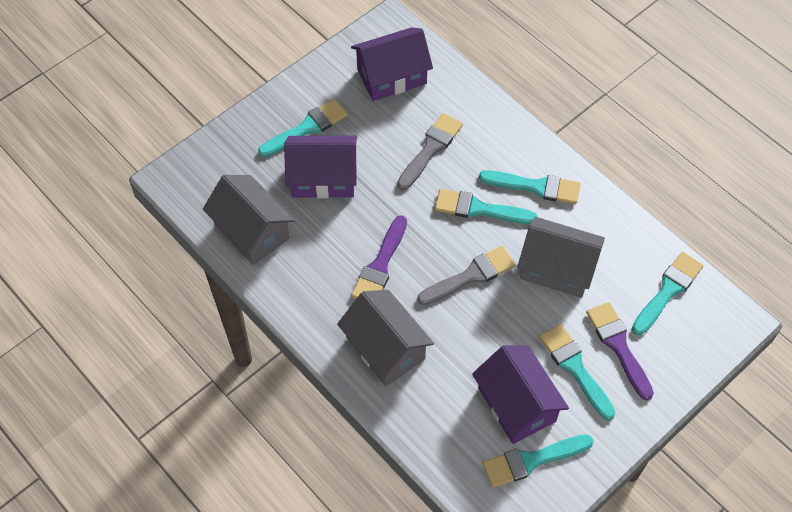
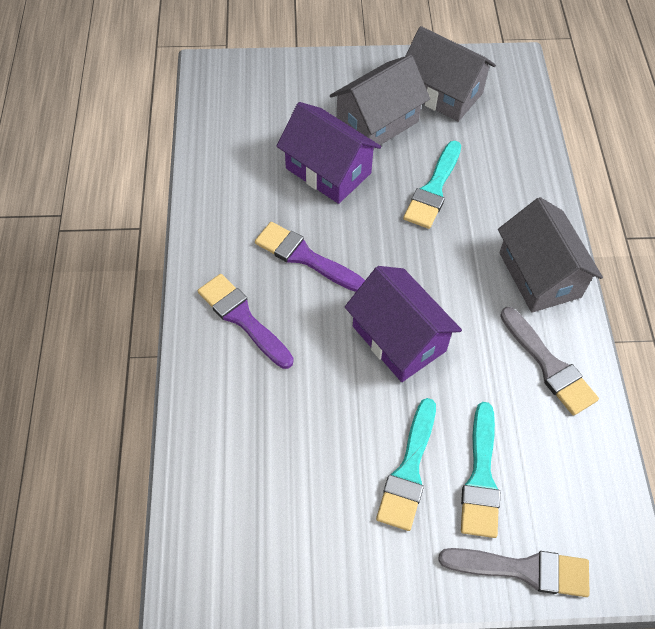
purple house: [284,136,357,198] [351,27,433,101] [472,345,569,444] = 3 -> [277,102,381,204] [345,266,462,382] = 2
turquoise brush: [258,99,348,157] [435,189,538,224] [479,170,580,204] [482,434,594,488] [539,324,616,420] [632,252,704,335] = 6 -> [376,398,436,531] [403,141,461,229] [461,402,500,538] = 3

